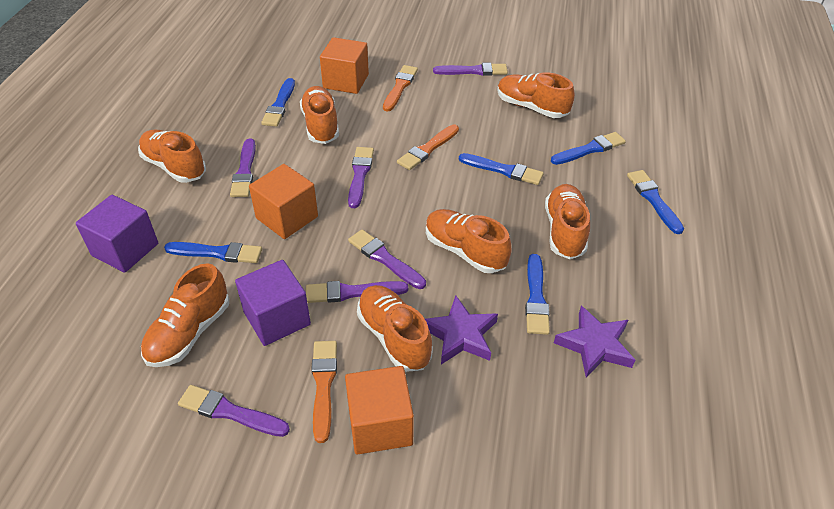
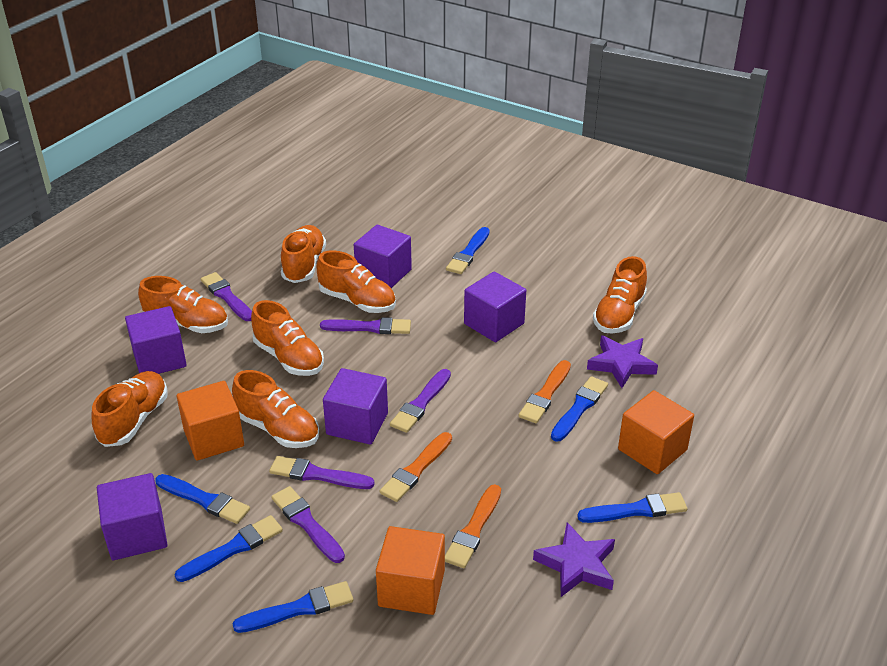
purple brush: [178,385,290,437] [230,138,256,197] [306,281,408,303] [348,147,374,208] [348,229,426,289] [433,63,508,76] = 6 -> [201,272,252,321] [269,456,375,489] [271,486,345,563] [320,317,411,334] [390,369,451,433] = 5
purple cube: [76,195,158,273] [235,260,311,346] = 2 -> [97,473,168,560] [125,306,187,374] [323,368,388,445] [354,225,412,288] [464,271,526,342] = 5

